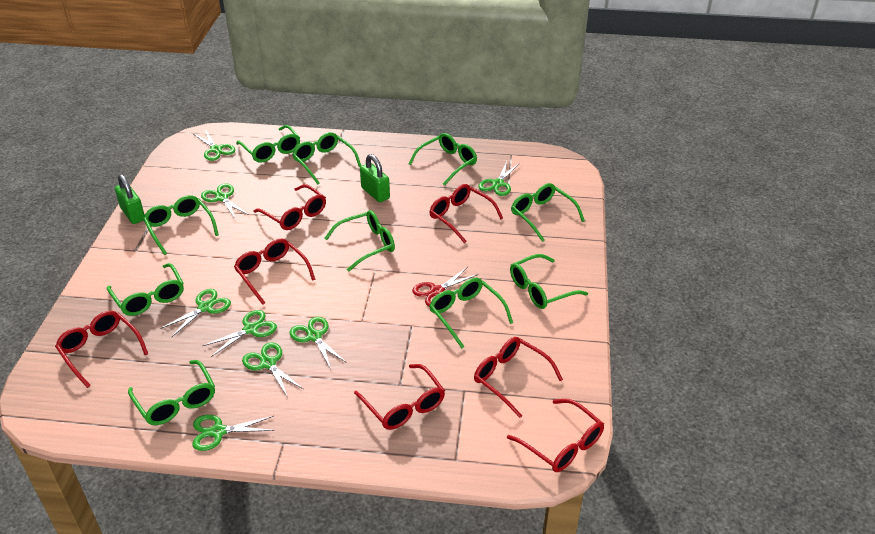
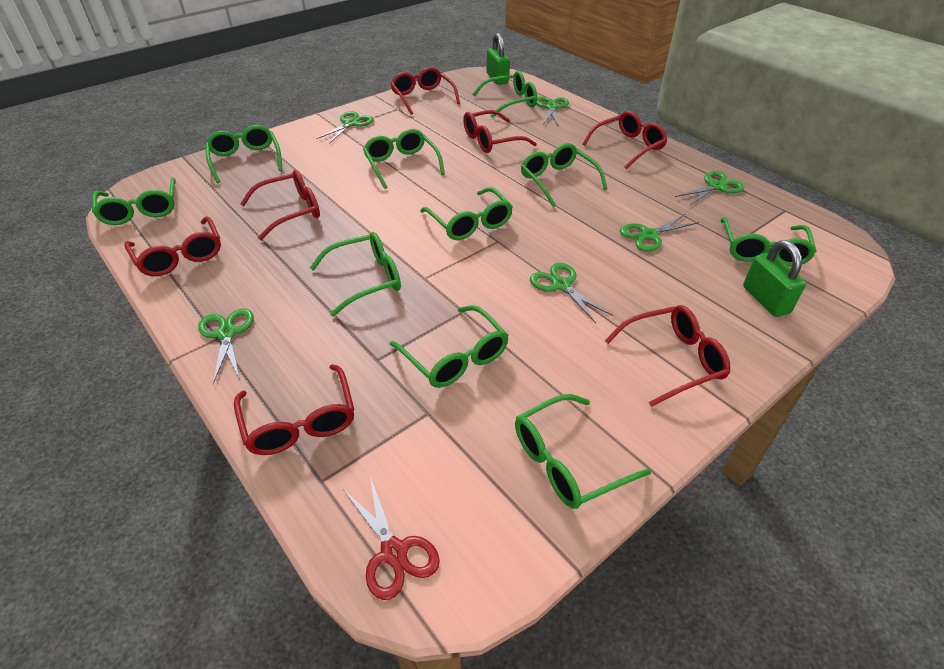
green scissors: [160,289,231,338] [192,414,274,451] [193,129,235,161] [201,183,249,219] [203,310,277,357] [242,342,303,396] [289,317,347,369] [478,161,520,196] = 8 -> [198,308,254,384] [316,111,374,144] [530,263,613,323] [536,97,569,125] [620,214,699,251] [675,171,744,206] = 6

